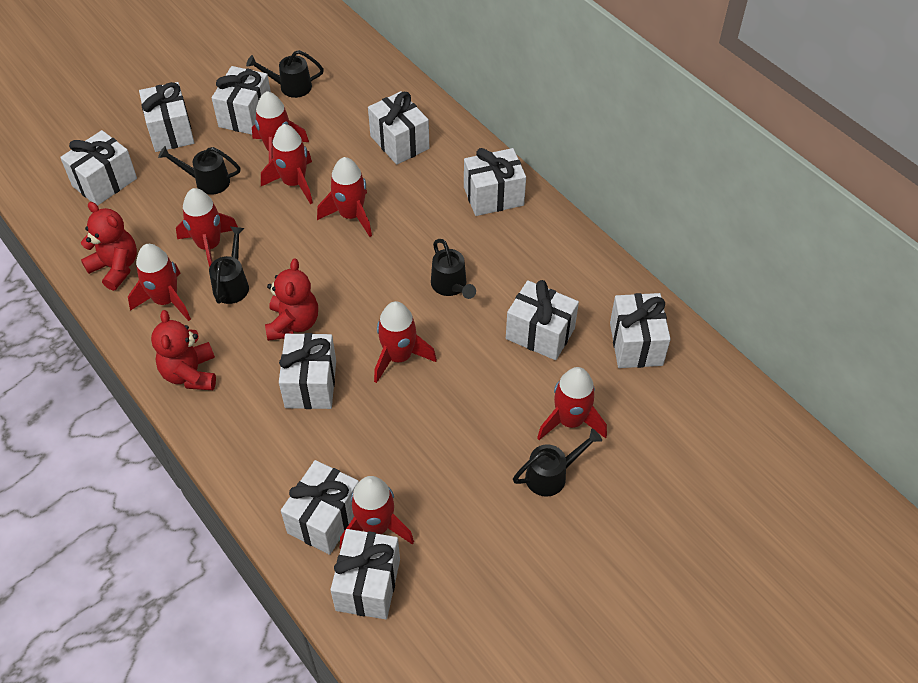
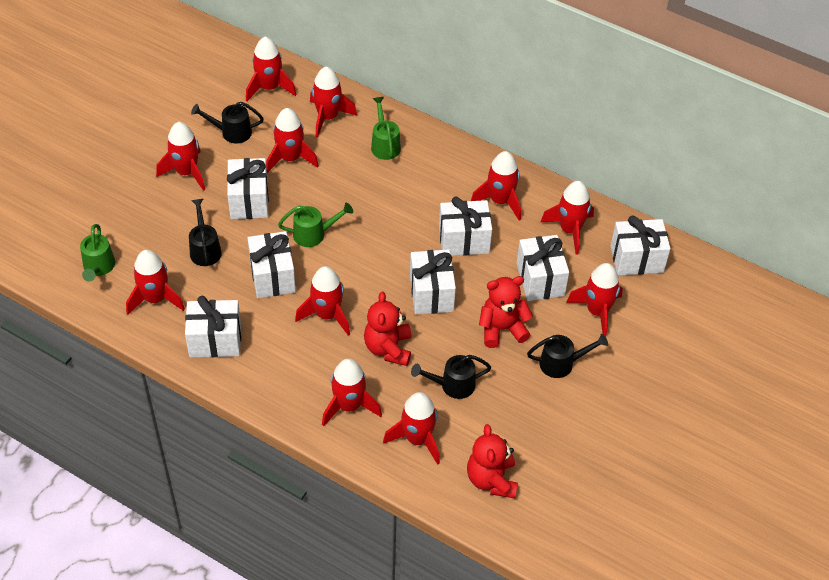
black watering can: [158,146,241,195] [209,226,249,304] [246,50,324,98] [431,239,476,299] [513,429,602,497] = 5 -> [189,199,222,266] [191,102,264,144] [411,355,491,399] [527,334,608,378] = 4
green watering can: none = 0 -> [80,224,115,282] [278,203,353,247] [371,97,401,160] = 3
red rocket: [128,244,191,321] [176,188,238,267] [252,91,309,162] [261,124,313,204] [317,157,372,237] [340,476,414,549] [374,301,437,383] [537,367,607,440] = 8 -> [126,250,185,315] [156,122,205,191] [246,37,296,101] [266,108,319,173] [295,266,350,336] [310,66,357,138] [322,359,382,426] [383,392,440,465] [471,151,521,220] [541,181,594,255] [566,263,623,337] = 11
white gift: [60,130,137,206] [139,82,194,152] [212,66,271,135] [279,333,336,409] [281,460,359,555] [330,529,400,619] [368,91,429,165] [464,148,526,216] [506,280,579,360] [610,293,671,368] = 10 -> [185,296,241,358] [227,158,269,219] [248,231,296,298] [410,249,456,315] [439,196,492,256] [517,235,569,301] [611,215,671,276] = 7

